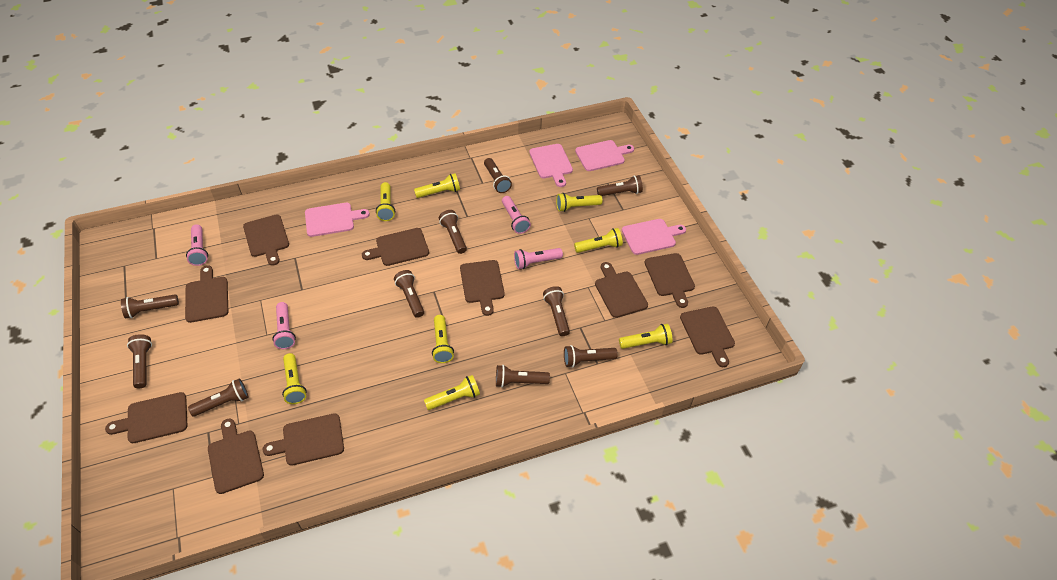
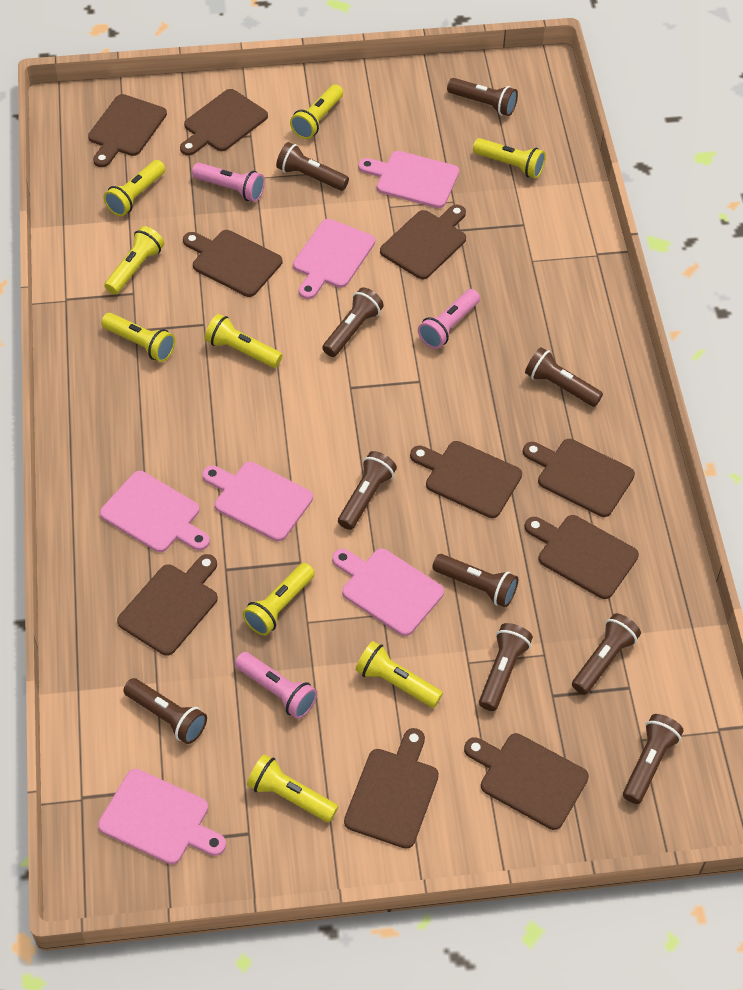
pink cutting board: [305,203,370,237] [529,144,573,187] [575,140,634,171] [622,219,686,255] = 4 -> [98,769,226,864] [100,471,210,552] [202,462,313,541] [293,219,375,299] [332,549,444,636] [358,151,459,208] = 6
pink flashlight: [186,224,208,266] [272,302,296,349] [502,196,531,234] [514,248,563,269] = 4 -> [192,163,265,202] [235,652,317,719] [418,289,480,349] = 3
yellow flashlight: [282,353,307,404] [376,182,395,221] [414,173,460,198] [424,375,480,410] [432,315,454,363] [556,193,602,212] [574,228,623,253] [619,324,673,349] = 8 -> [101,313,175,362] [104,160,165,216] [104,226,164,294] [205,314,282,368] [242,563,315,636] [247,754,338,822] [290,84,343,139] [355,641,443,708] [473,138,546,178] = 9

